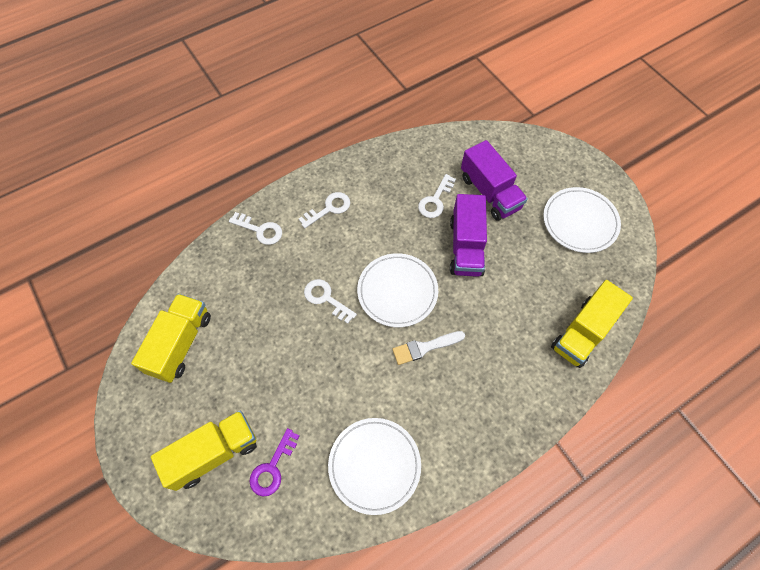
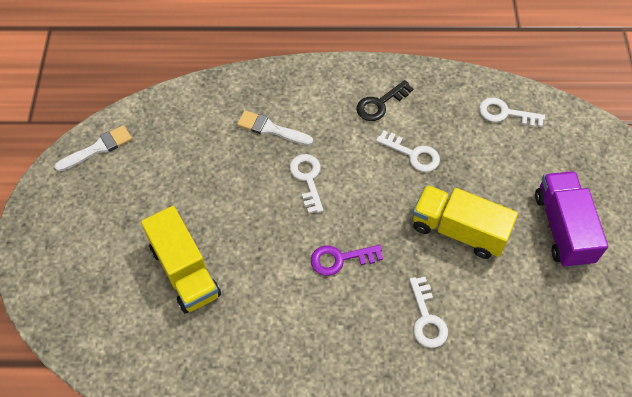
black key: none = 0 -> [356,80,413,121] = 1
purple truck: [450,194,487,277] [461,140,528,220] = 2 -> [535,171,608,268] = 1
white brush: [392,331,465,365] = 1 -> [54,125,132,172] [237,110,313,146] = 2
white plate: [328,418,421,515] [357,253,438,327] [543,187,621,253] = 3 -> none = 0
yellow truck: [131,294,211,383] [151,411,257,491] [551,280,633,368] = 3 -> [141,206,221,314] [413,185,518,259] = 2

